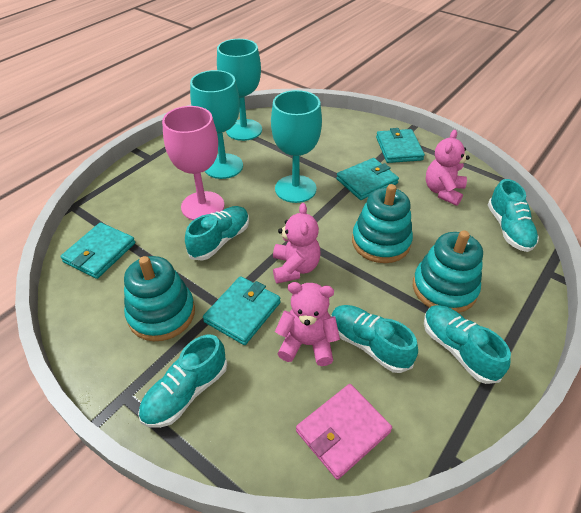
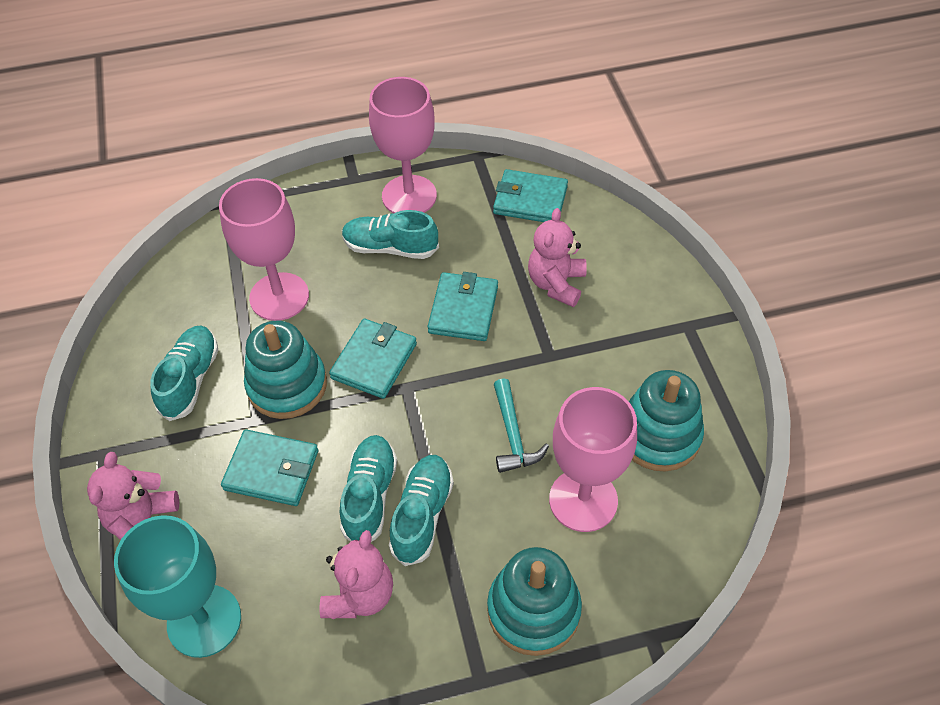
pink goblet: [162,106,224,220] = 1 -> [219,178,309,321] [369,77,437,213] [549,387,637,532] = 3
pink wallet: [296,384,392,479] = 1 -> none = 0
turquoise goblet: [190,70,243,179] [217,39,262,141] [271,90,322,203] = 3 -> [114,515,241,658] = 1
turquoise hammer: none = 0 -> [494,379,549,473] = 1
turquoise shoe: [138,334,227,428] [185,206,249,261] [331,305,418,373] [424,305,511,384] [488,179,539,252] = 5 -> [150,326,219,421] [340,435,397,542] [342,210,439,259] [389,455,454,566] = 4

